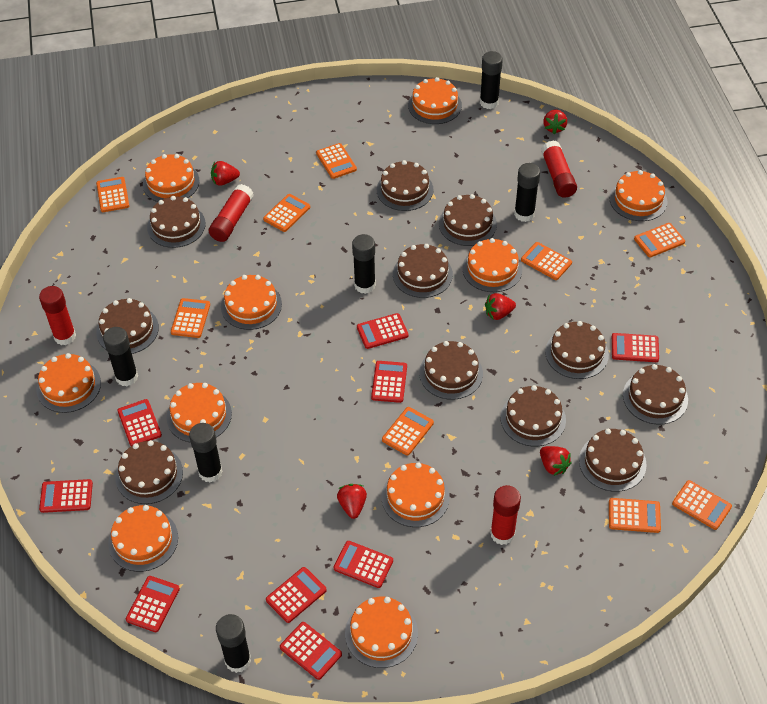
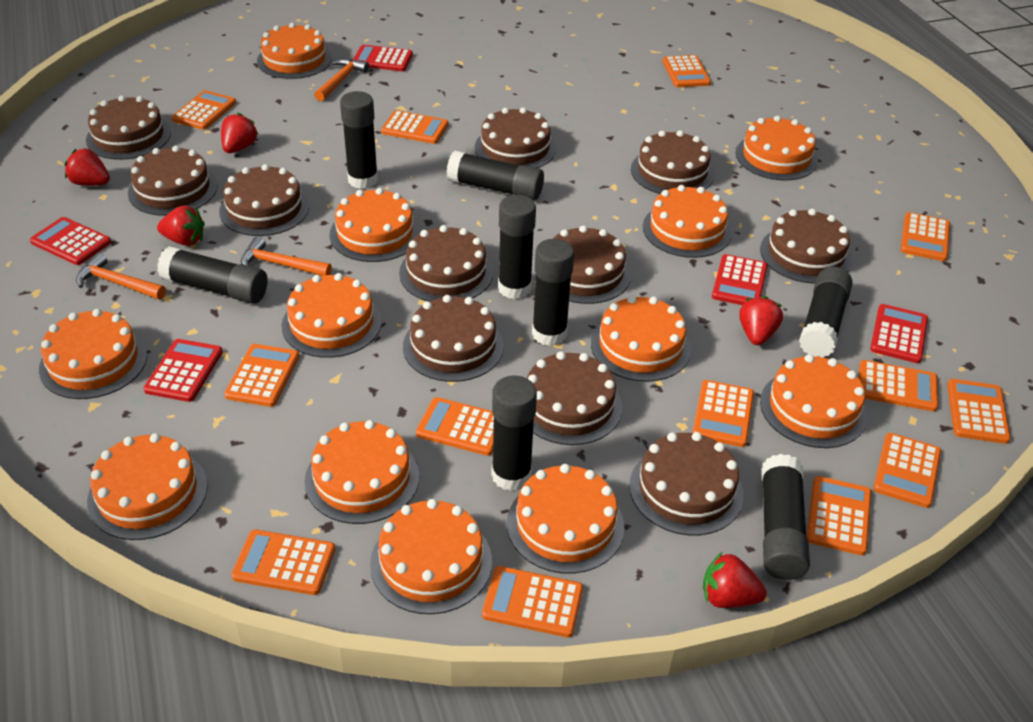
black glue stick: [103,327,138,386] [189,423,223,483] [216,614,251,673] [352,234,376,294] [480,51,503,109] [514,163,540,222] = 6 -> [157,246,268,304] [340,91,378,189] [447,151,544,200] [492,376,537,491] [498,195,536,299] [532,239,574,346] [762,454,810,580] [799,267,853,358] = 8
orange cake: [36,353,101,413] [108,505,178,572] [143,154,200,202] [167,383,232,443] [221,275,282,330] [345,597,418,668] [382,462,450,527] [408,77,462,124] [462,238,522,292] [609,170,668,221] = 10 -> [39,309,147,399] [87,433,208,540] [257,23,332,79] [281,273,382,358] [305,420,419,524] [330,188,420,262] [370,499,492,614] [507,464,624,574] [591,296,691,382] [643,185,732,258] [736,116,818,181] [760,354,867,448] = 12
orange calculator: [96,177,129,212] [171,298,210,338] [263,194,310,232] [316,143,357,179] [382,407,434,456] [521,242,572,280] [609,498,661,533] [634,223,685,257] [672,480,732,530] = 9 -> [171,90,236,130] [224,344,299,407] [231,529,335,595] [381,110,449,144] [416,397,494,456] [482,566,583,638] [663,55,711,87] [693,380,754,447] [806,476,871,555] [859,360,938,411] [873,433,941,508] [901,212,950,261] [947,379,1011,444] = 13
orange hammer: none = 0 -> [76,253,166,300] [241,236,332,276] [314,58,369,101] = 3
red calculator: [39,479,93,513] [117,399,162,446] [126,576,180,632] [266,567,327,623] [280,622,342,680] [333,541,393,588] [357,313,409,349] [371,361,407,403] [612,333,659,362] = 9 -> [30,217,111,265] [143,339,223,402] [353,45,413,71] [712,254,768,305] [870,304,928,363] = 5
red glue stick: [39,286,76,345] [209,184,254,242] [490,485,521,545] [541,140,577,198] = 4 -> none = 0

